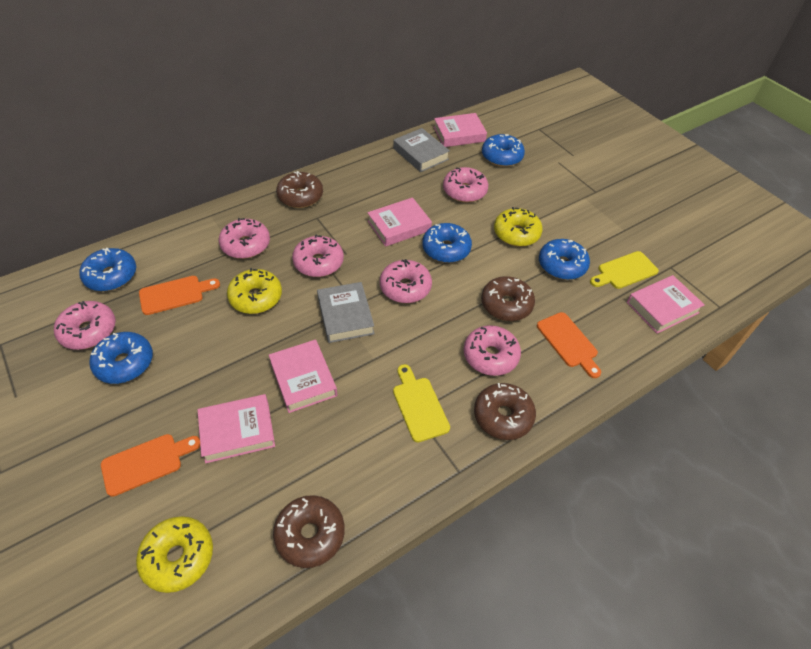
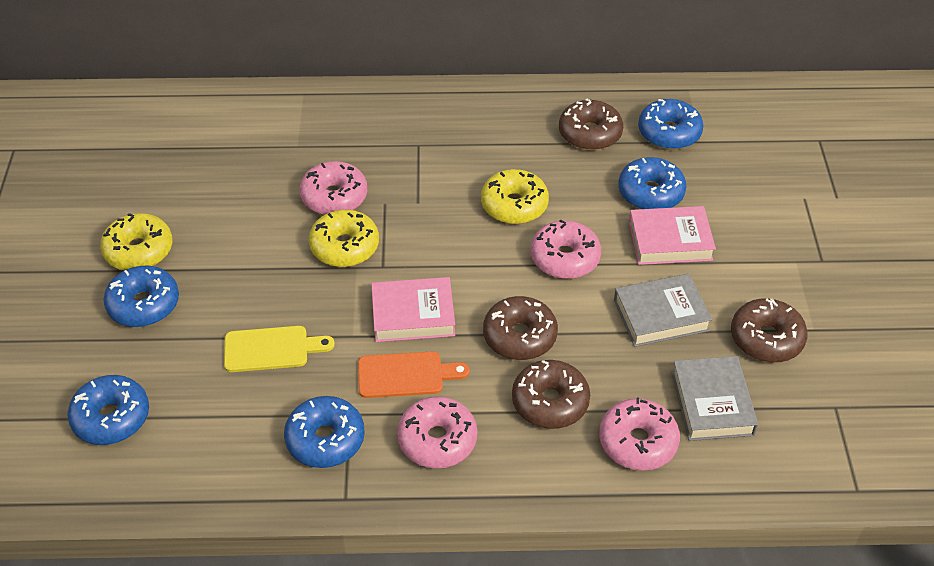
orange cutting board: [101,434,200,497] [139,276,220,315] [537,312,601,378] = 3 -> [358,351,470,398] = 1
pink book: [197,394,275,463] [269,340,337,413] [367,198,432,247] [434,113,487,147] [627,275,705,334] = 5 -> [371,277,455,342] [629,206,716,265] = 2
pink donut: [54,301,116,350] [219,218,270,259] [292,234,344,277] [380,259,432,303] [443,167,488,203] [463,325,521,376] = 6 -> [299,161,367,215] [397,396,477,469] [531,220,601,279] [599,397,680,471] = 4
yellow cutting board: [393,364,450,442] [590,251,659,289] = 2 -> [224,326,335,372] = 1

